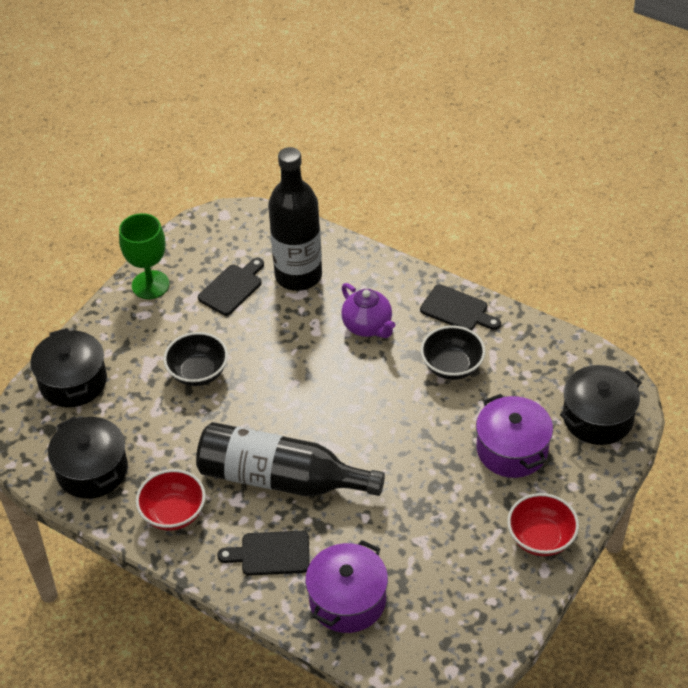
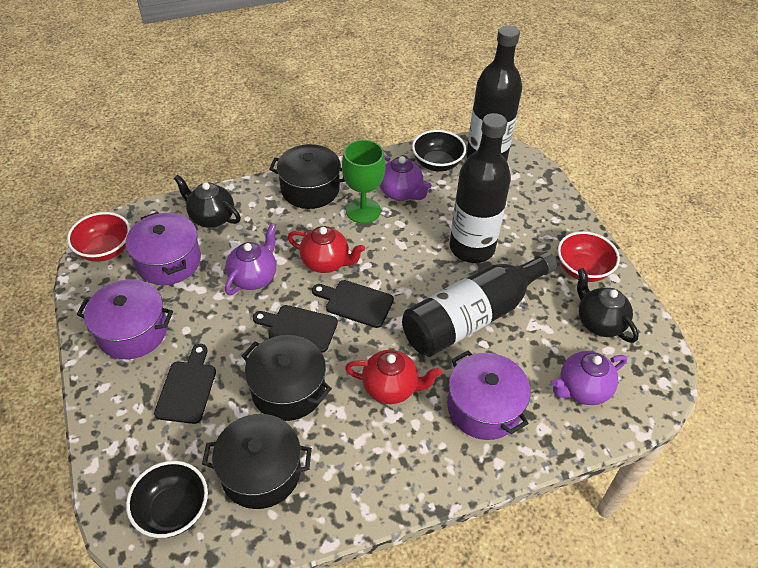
black bottle: [196,422,385,496] [268,147,322,291] = 2 -> [402,251,557,357] [450,113,511,263] [466,25,522,161] = 3
black teapot: none = 0 -> [174,175,241,228] [577,268,639,343] = 2
purple pot: [305,540,388,633] [476,394,553,478] = 2 -> [77,279,173,359] [126,212,201,285] [447,351,531,440] = 3
purple teapot: [341,283,395,338] = 1 -> [225,224,276,295] [380,155,432,201] [552,351,627,405] = 3
red teapot: none = 0 -> [288,226,365,273] [345,350,442,404] = 2

